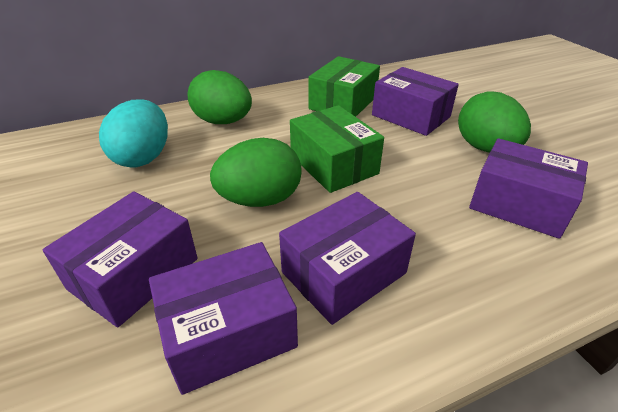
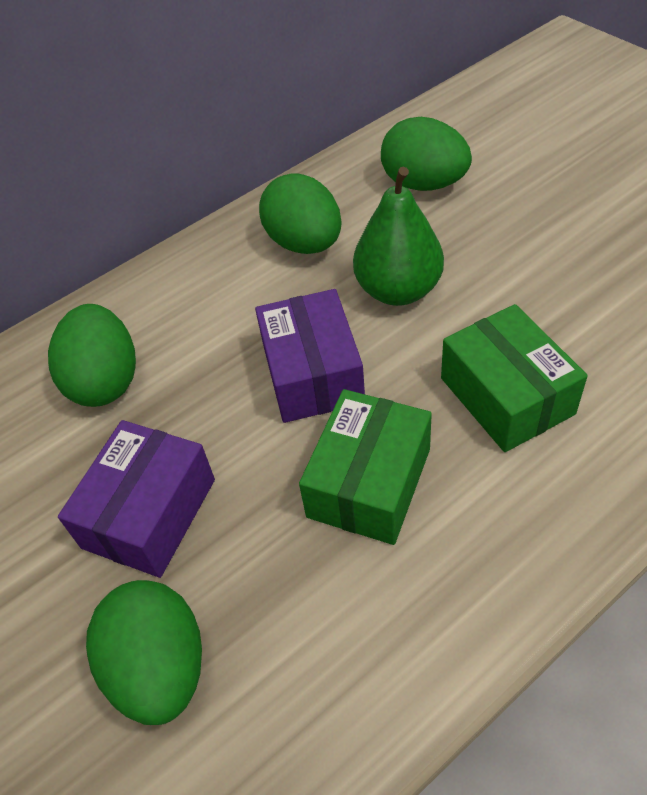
green egg: [188,70,252,124] [210,138,302,207] [458,92,531,153] = 3 -> [48,304,136,407] [86,580,202,725] [259,173,342,254] [381,117,472,191] = 4
green pear: none = 0 -> [353,167,444,306] = 1
purple box: [43,191,198,327] [149,242,298,395] [279,192,416,325] [372,67,459,136] [469,138,588,239] = 5 -> [58,420,215,578] [255,289,365,423] = 2
turquoise egg: [99,99,168,167] = 1 -> none = 0

